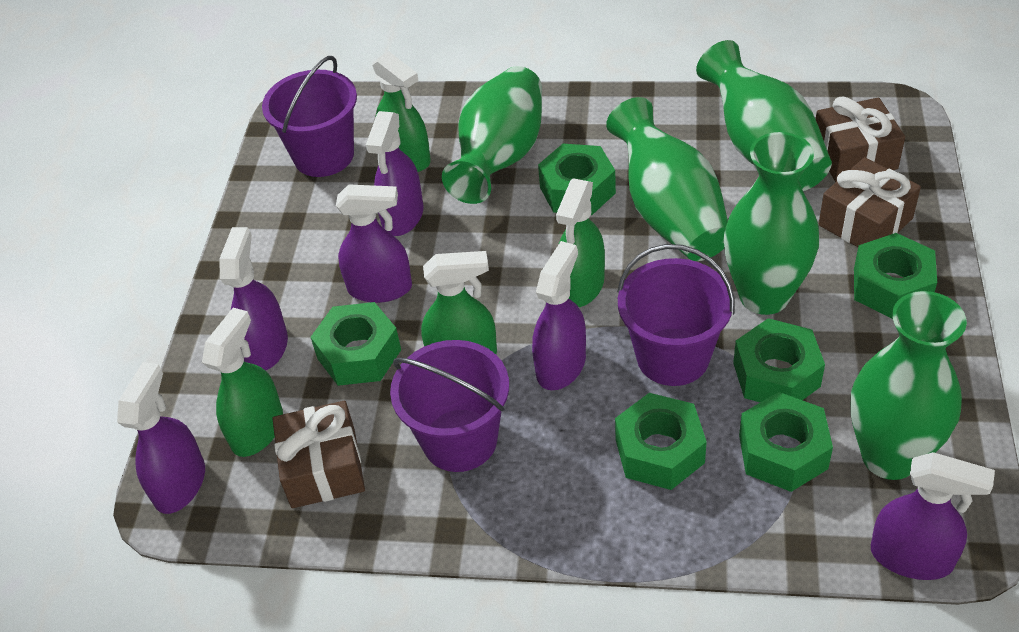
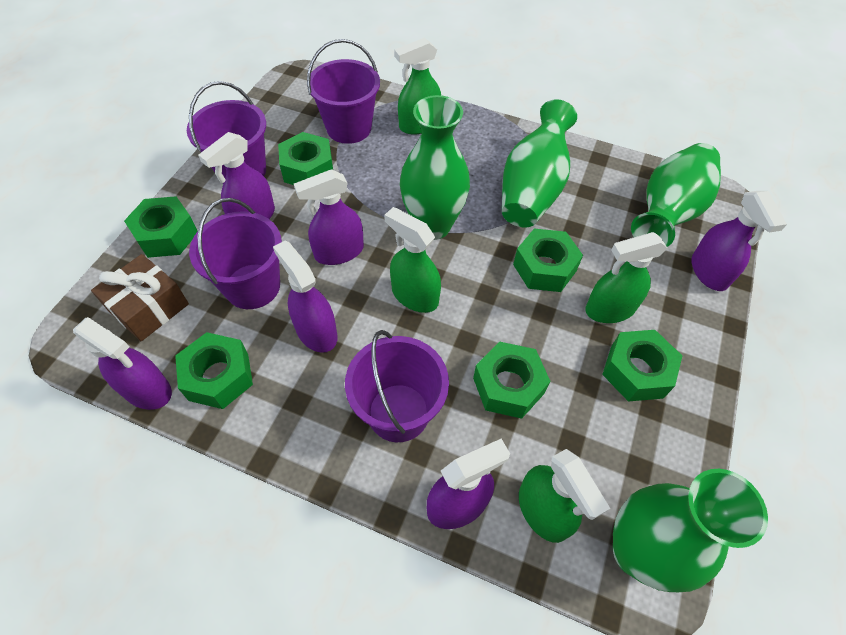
brown gift: [273,401,365,508] [816,97,905,182] [819,157,921,247] = 3 -> [91,254,189,341] = 1
green vase: [442,66,542,204] [606,97,728,261] [696,40,832,191] [724,132,819,315] [851,291,967,480] = 5 -> [400,95,470,240] [502,99,577,227] [613,469,768,592] [631,143,721,247] = 4
purple bucket: [262,56,357,177] [390,340,509,472] [617,244,735,386] = 3 -> [187,81,266,184] [189,198,282,309] [307,39,380,144] [345,330,449,442] = 4

